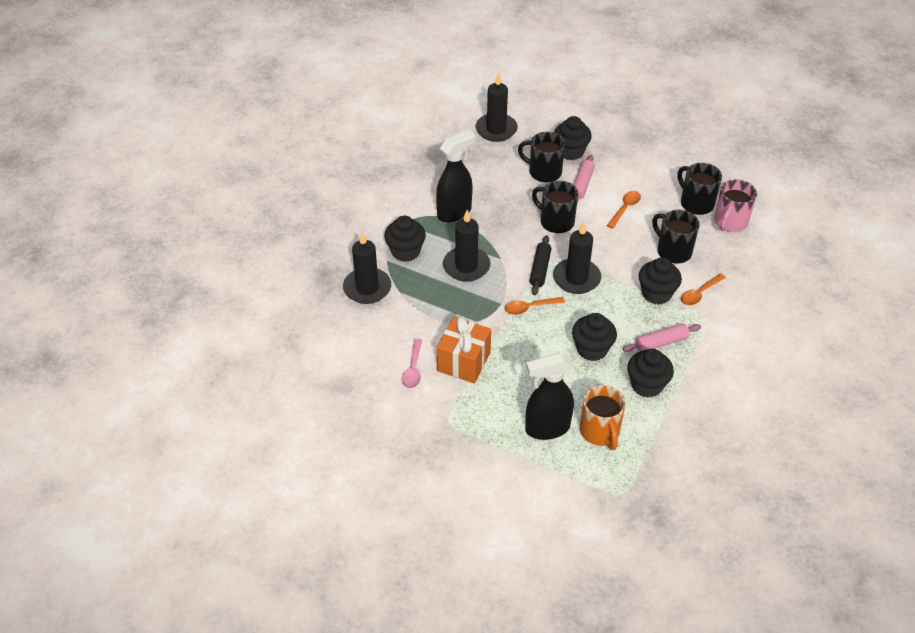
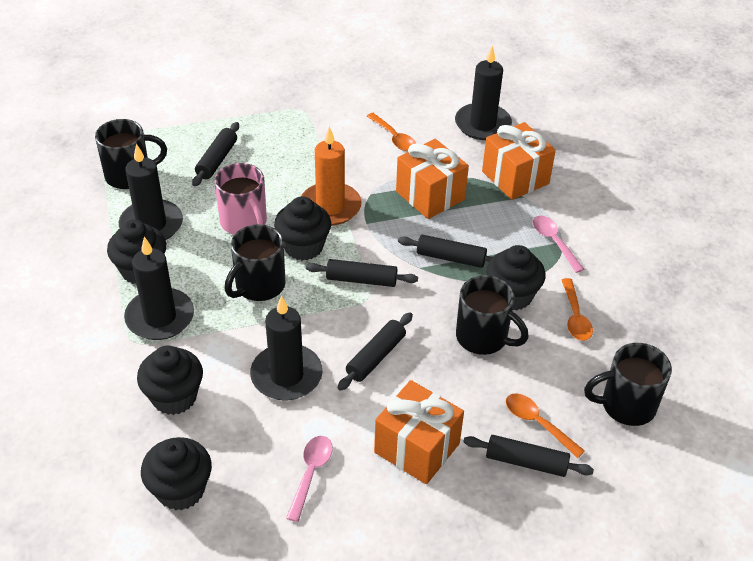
black rolling pin: [530,235,551,295] = 1 -> [192,122,239,186] [306,259,418,287] [338,312,413,391] [398,235,492,268] [463,435,594,477] = 5
black spray bottle: [436,129,475,222] [525,353,574,440] = 2 -> none = 0
orange candle: none = 0 -> [301,126,361,226] = 1
orange gift: [436,316,491,383] = 1 -> [374,380,464,484] [396,139,469,219] [482,122,556,200] = 3
orange mug: [580,385,626,450] = 1 -> none = 0
pink rolling pin: [574,155,595,203] [623,324,701,352] = 2 -> none = 0
pink spoon: [402,339,422,388] = 1 -> [286,436,333,522] [532,216,584,273] = 2

